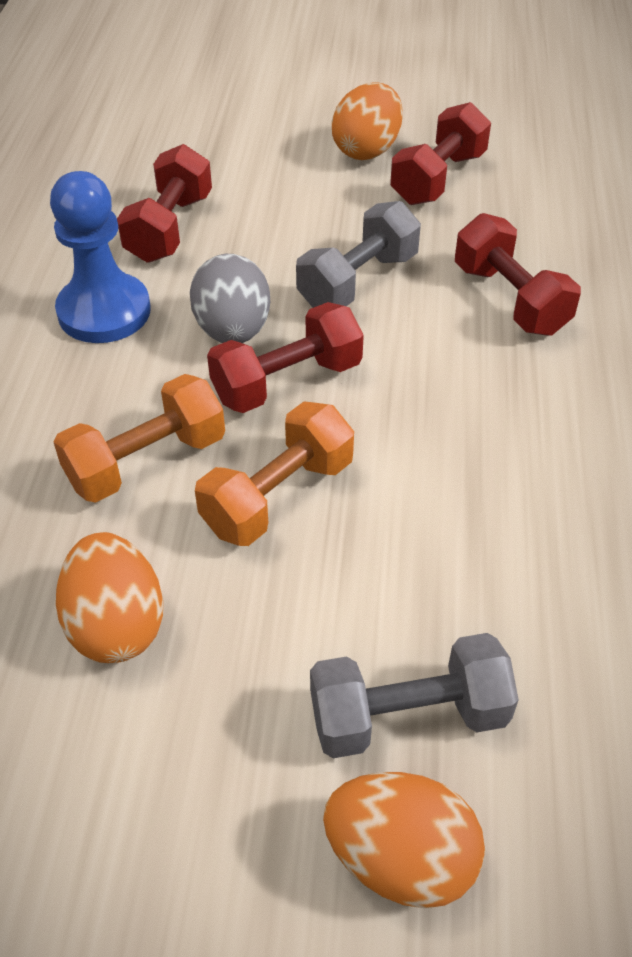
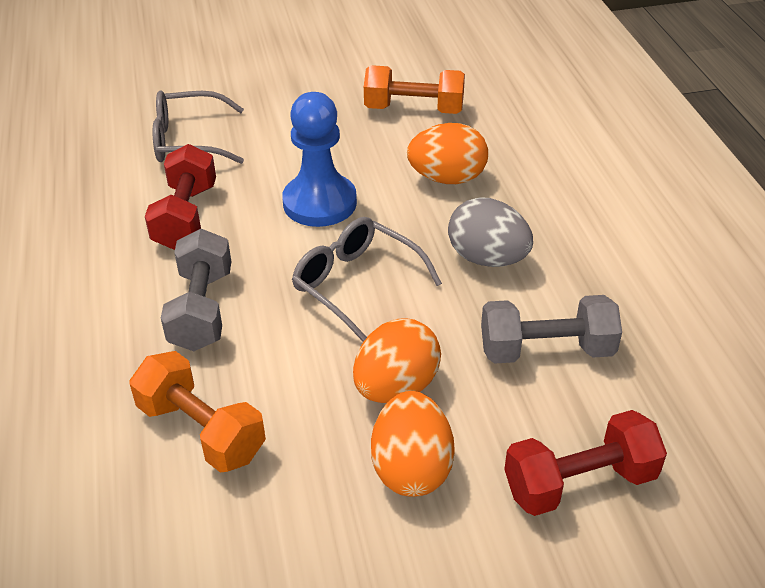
grey glasses: none = 0 -> [153,90,244,164] [292,217,442,342] = 2
red dumbbell: [117,144,212,263] [207,302,364,413] [390,102,491,205] [455,213,581,336] = 4 -> [145,144,216,250] [504,410,667,516] = 2

